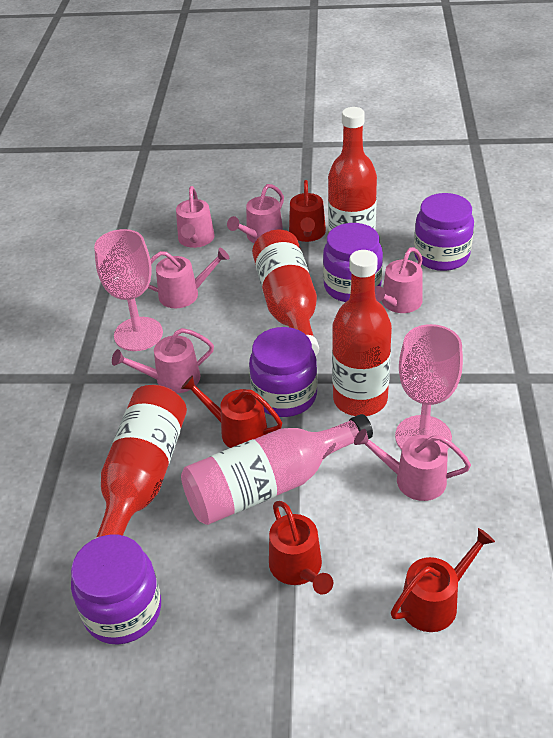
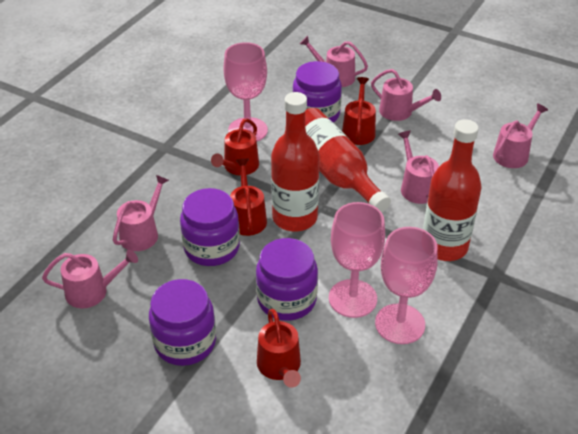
pink bottle: [181,414,373,525] = 1 -> none = 0
pink goblet: [94,229,163,351] [395,324,463,450] = 2 -> [223,42,268,141] [329,202,385,318] [375,227,438,344] = 3
red bottle: [94,385,187,539] [252,230,319,356] [328,107,377,232] [332,250,392,416] = 4 -> [271,92,320,231] [305,108,391,212] [423,119,482,261] = 3

